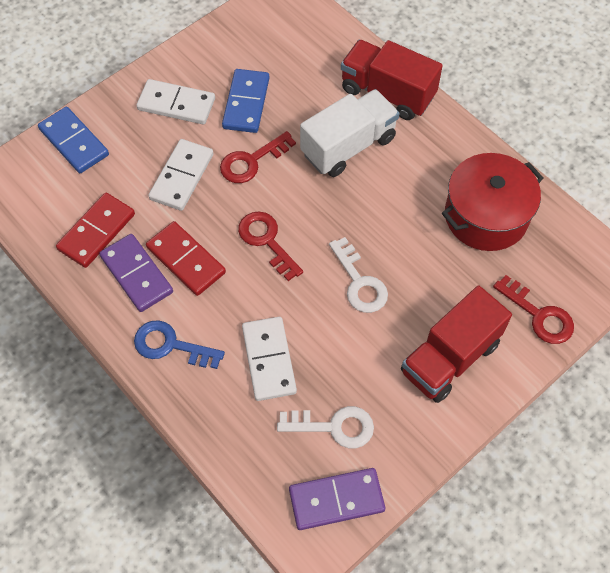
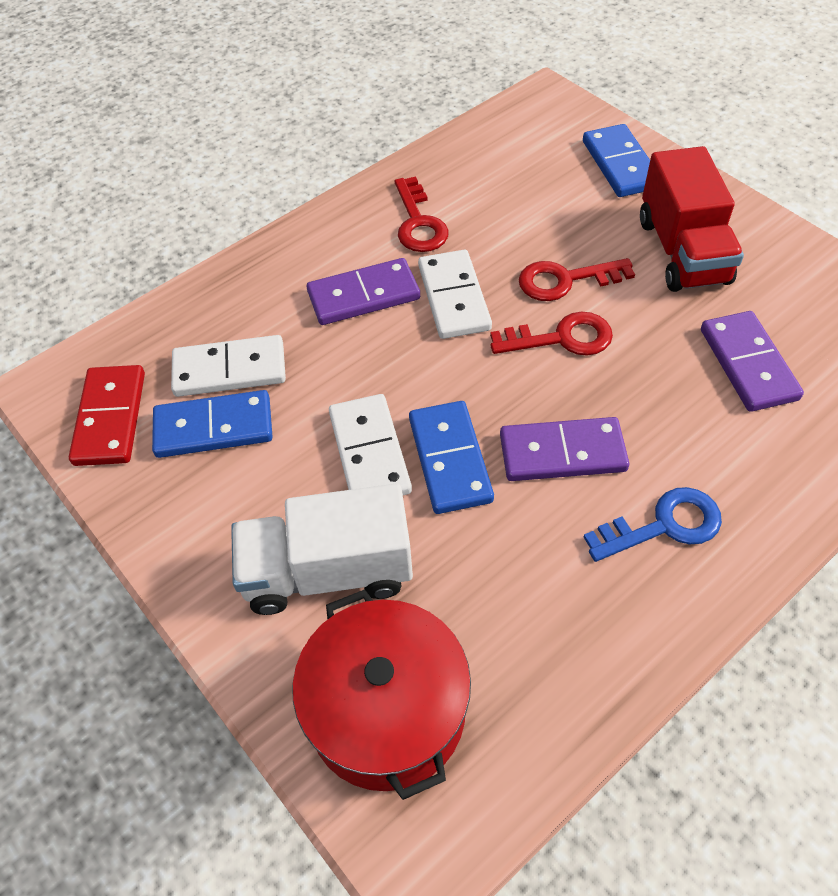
blue domino: [38,107,109,173] [222,69,269,133] = 2 -> [152,390,273,458] [409,401,494,514] [583,124,650,197] = 3
purple domino: [99,234,173,312] [289,468,385,530] = 2 -> [307,258,420,325] [500,417,629,481] [701,311,804,412] = 3
red domino: [56,193,135,268] [146,221,226,296] = 2 -> [69,365,145,466] = 1
red truck: [341,40,443,120] [401,286,512,403] = 2 -> [640,146,744,292] = 1
white key: [277,406,374,448] [329,237,388,313] = 2 -> none = 0

